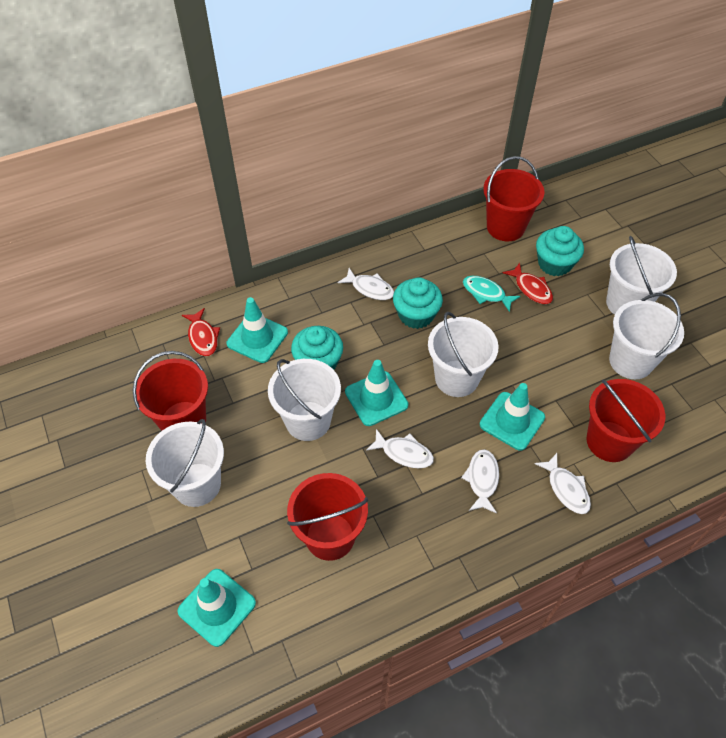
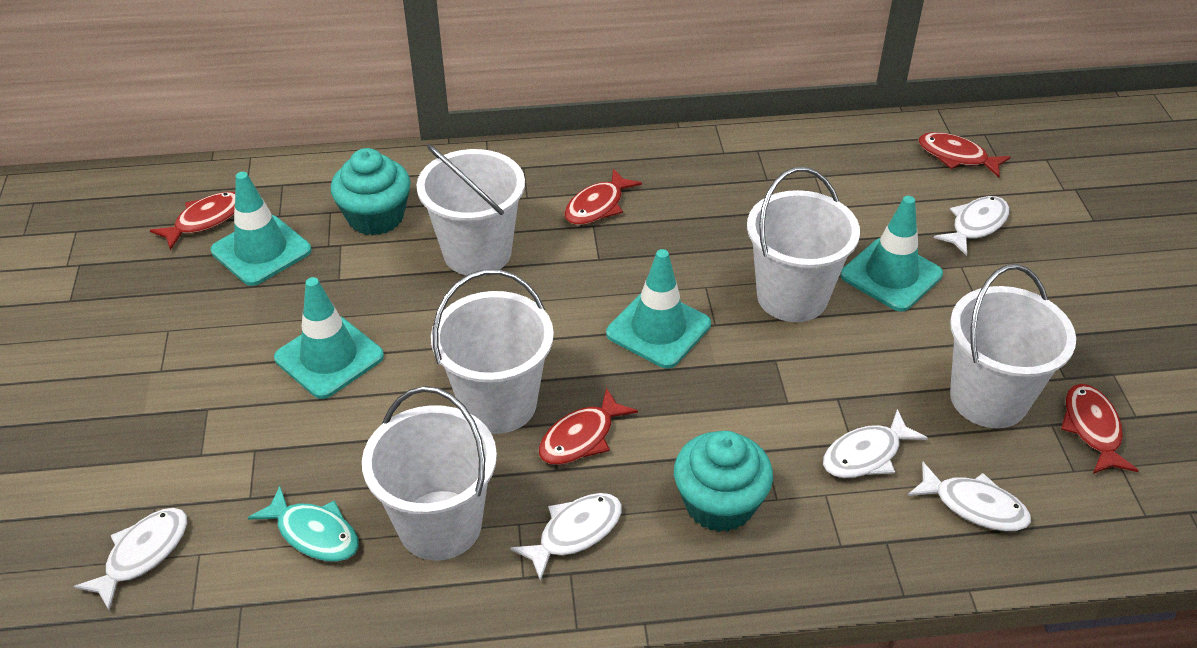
red bucket: [133,351,208,431] [287,473,368,561] [483,156,544,241] [586,379,665,462] = 4 -> none = 0
red fish: [182,308,220,356] [503,263,553,304] = 2 -> [150,192,235,250] [539,388,638,465] [564,168,642,225] [918,132,1011,177] [1061,384,1139,474] = 5
turquoise cupcake: [291,326,343,370] [393,277,443,329] [536,226,584,276] = 3 -> [331,148,411,236] [674,431,773,532] = 2
white fish: [338,268,394,300] [366,429,434,468] [461,449,499,514] [535,453,591,514] = 4 -> [74,508,187,611] [510,493,622,581] [823,409,928,478] [907,461,1031,531] [934,196,1009,256] = 5

